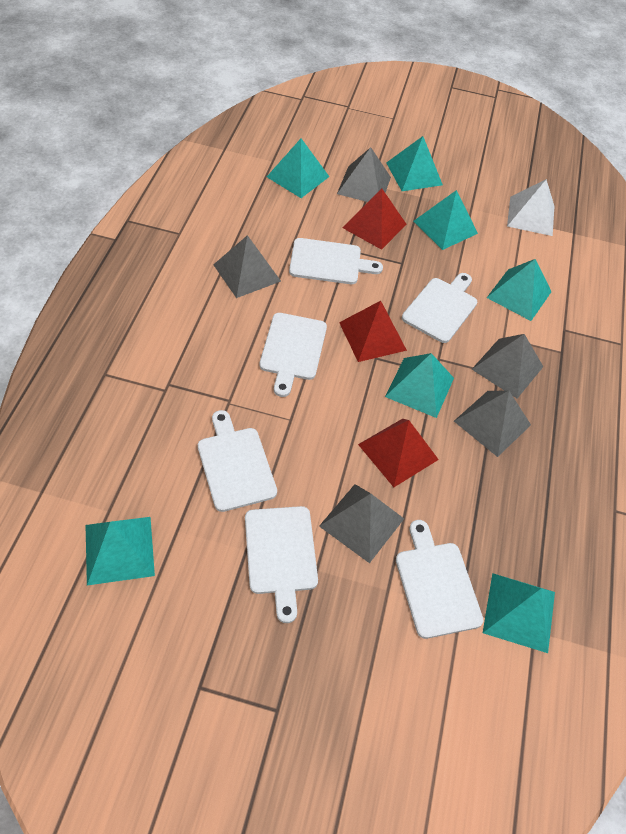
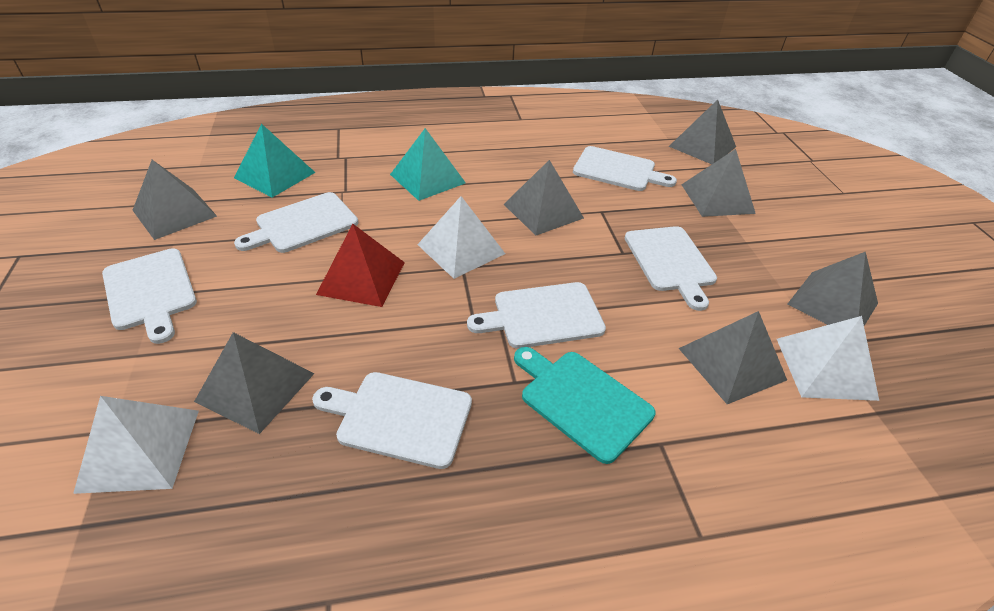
grey pyramid: [213,235,281,298] [319,484,404,563] [337,147,391,202] [454,390,531,457] [472,334,543,398] = 5 -> [133,160,217,240] [194,332,315,434] [504,160,584,235] [669,99,736,164] [679,311,787,404] [681,149,756,217] [787,251,878,326] = 7
red pyramid: [339,301,407,362] [343,189,407,250] [358,419,439,487] = 3 -> [316,224,405,307] = 1
turquoise cutting board: none = 0 -> [514,347,655,464] = 1
turquoise pyramid: [85,517,155,585] [267,138,329,198] [385,353,454,418] [386,136,443,191] [413,190,478,250] [483,573,555,653] [487,259,552,321] = 7 -> [234,124,316,198] [390,128,466,201] = 2
white pyramid: [507,179,554,236] = 1 -> [73,396,199,494] [417,196,505,279] [777,316,879,401] = 3

